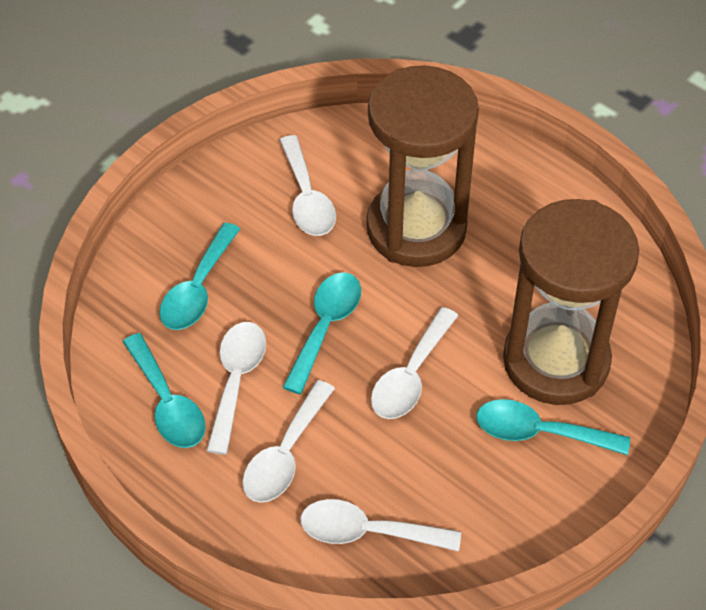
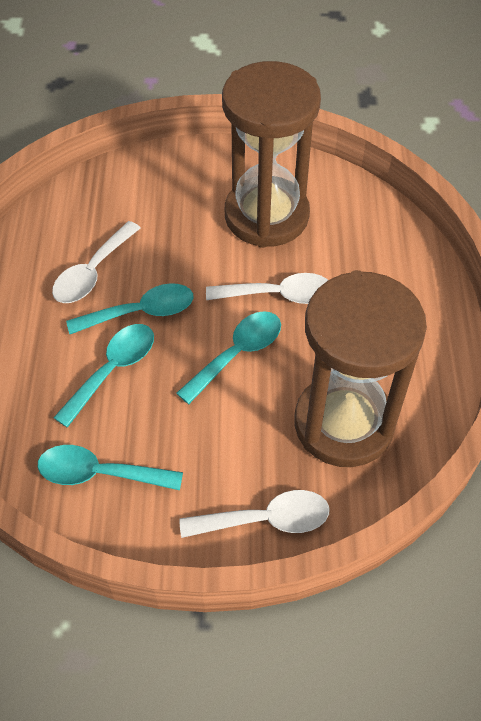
white spoon: [206,322,266,455] [242,380,335,503] [279,135,336,236] [300,499,461,552] [371,307,459,419] = 5 -> [52,221,140,303] [179,490,330,538] [206,273,328,304] = 3

